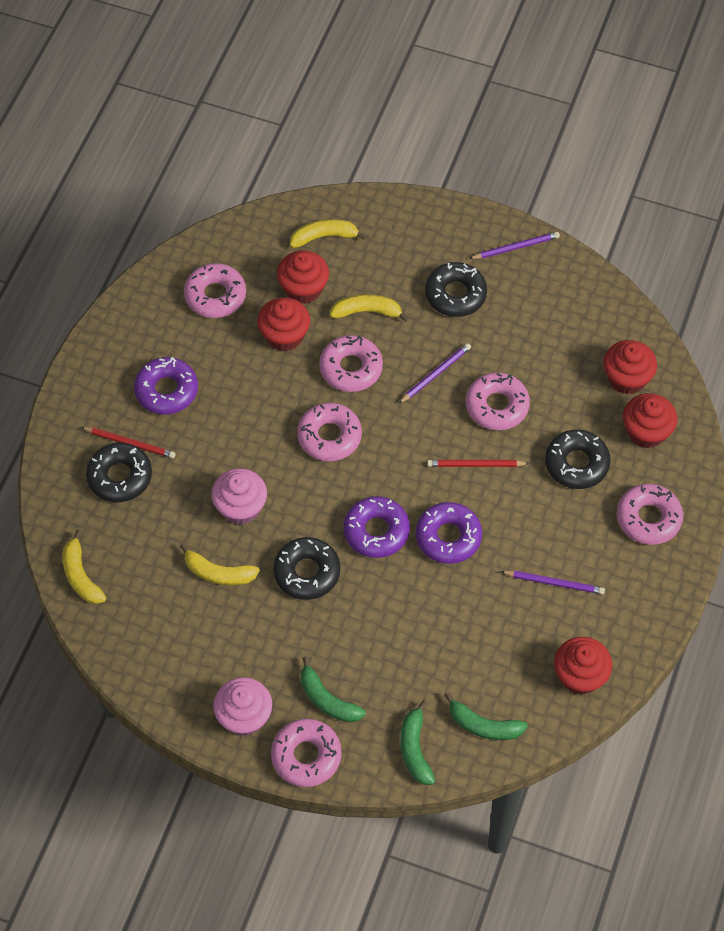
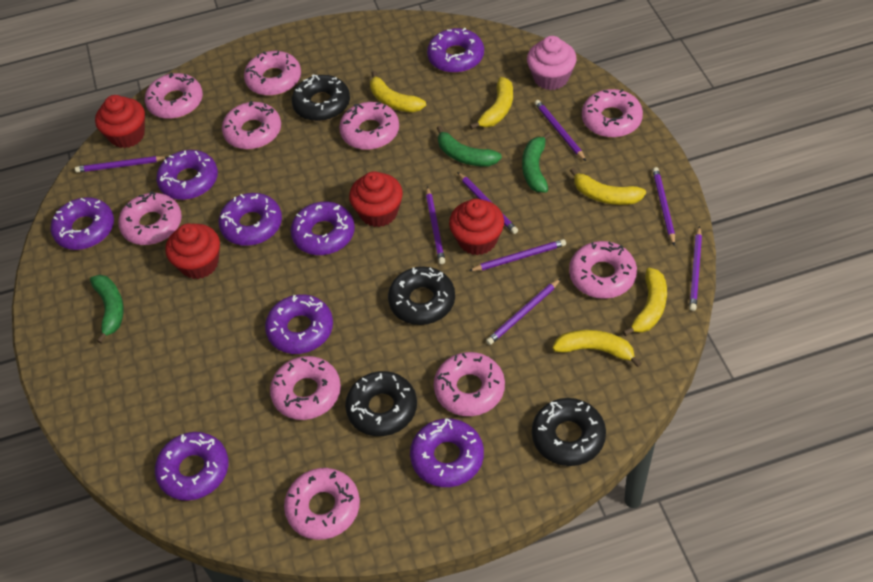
pink cupcake: [211,468,267,524] [213,677,272,736] = 2 -> [527,36,577,90] = 1
pink donut: [184,263,246,318] [271,719,342,787] [297,403,362,461] [319,335,383,392] [466,372,530,430] [617,484,683,545] = 6 -> [118,192,182,245] [145,73,203,119] [222,101,281,150] [244,51,301,96] [270,356,341,420] [284,468,360,540] [339,102,399,150] [434,352,505,416] [569,241,637,299] [582,89,643,138] = 10
purple donut: [134,357,198,414] [344,496,410,558] [416,502,482,564] = 3 -> [51,197,114,250] [155,432,228,501] [156,150,218,200] [219,193,282,246] [265,294,333,354] [291,202,355,255] [410,418,484,487] [427,28,484,73] = 8
purple pencil: [398,343,471,404] [469,232,560,259] [500,571,605,595] = 3 -> [75,156,168,173] [426,186,445,264] [457,172,518,234] [469,239,566,271] [486,278,561,345] [535,100,586,161] [653,167,675,246] [689,226,702,311] = 8
red cupcake: [257,297,310,351] [277,251,329,304] [554,637,612,695] [603,340,657,395] [623,393,677,448] = 5 -> [95,95,145,148] [165,223,220,279] [349,171,403,227] [449,199,504,255] = 4
red pencil: [81,427,175,458] [427,460,530,467] = 2 -> none = 0
yellow banana: [63,530,106,604] [180,543,260,585] [290,219,366,248] [330,294,409,322] = 4 -> [370,71,426,112] [470,77,513,129] [552,330,642,367] [570,168,646,205] [623,268,667,336] = 5

